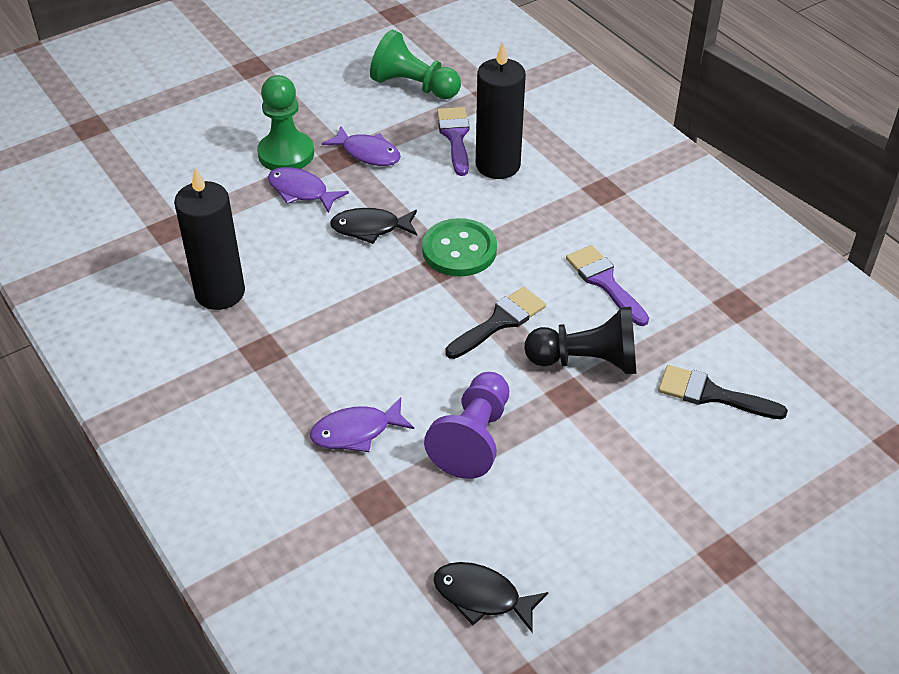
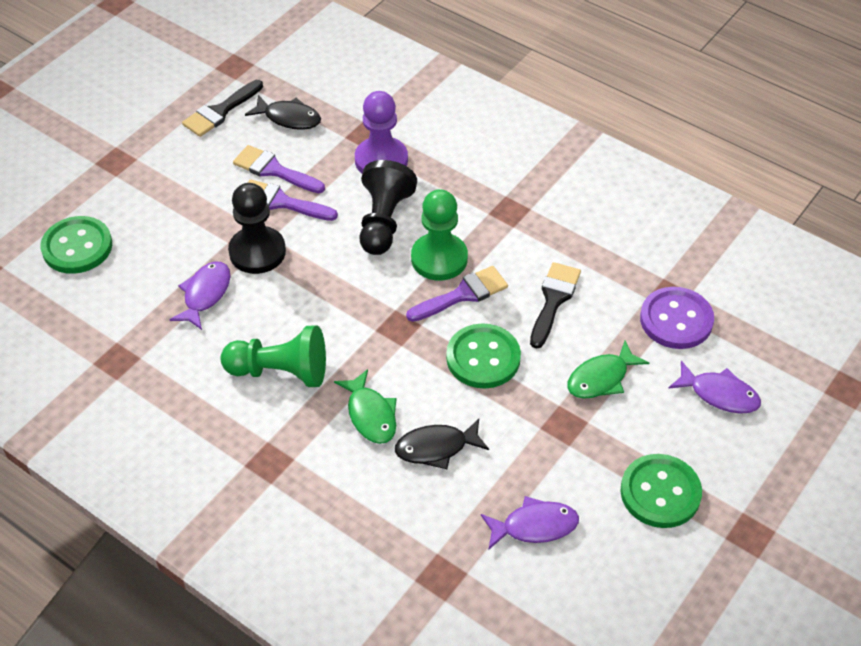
black candle: [174,167,245,310] [476,41,526,179] = 2 -> none = 0
black pawn: [524,306,636,374] = 1 -> [228,183,286,274] [359,160,417,255] = 2
green button: [422,218,497,276] = 1 -> [40,216,112,274] [446,323,521,389] [620,454,702,528] = 3
green fish: none = 0 -> [334,369,397,444] [567,340,649,399] = 2
purple brush: [437,107,469,176] [566,245,649,326] = 2 -> [233,145,325,193] [248,179,338,221] [406,266,508,322] = 3
purple button: none = 0 -> [640,287,714,349] = 1

